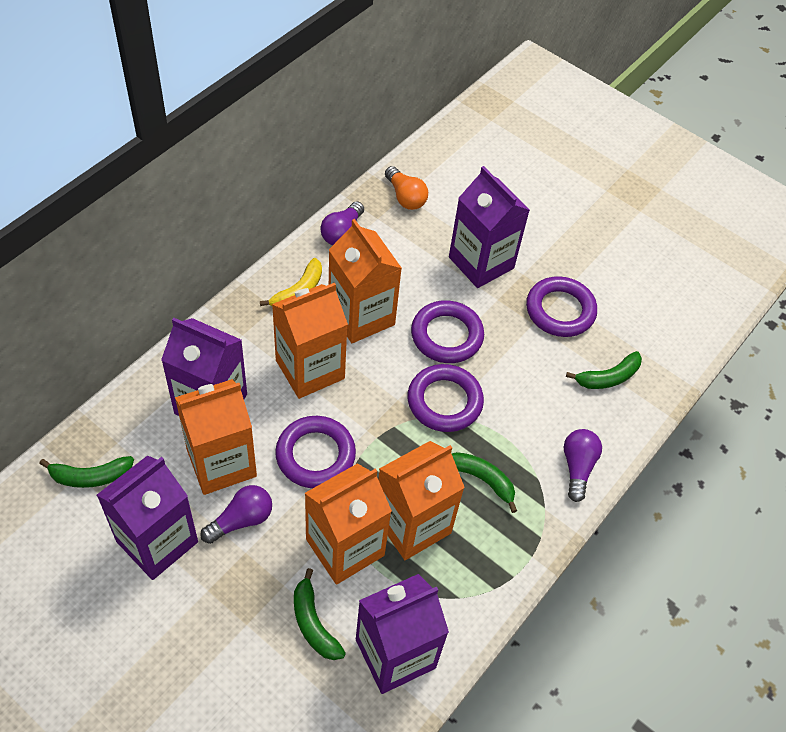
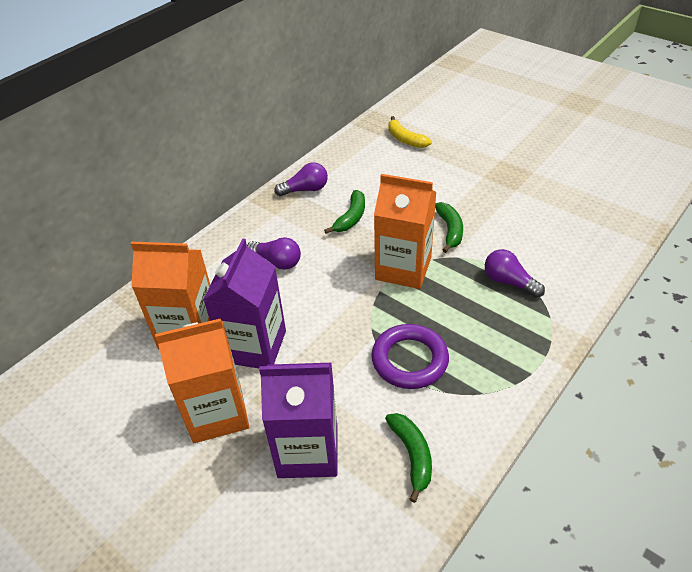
green banana: [39,456,134,488] [294,568,346,660] [452,452,517,513] [566,351,642,389] = 4 -> [324,190,365,234] [385,413,432,503] [435,202,463,253] = 3
orange carton: [175,379,257,495] [272,282,348,399] [305,463,392,585] [329,219,402,343] [378,441,465,560] = 5 -> [131,242,210,350] [155,319,249,443] [374,174,437,289] = 3
orange light bulb: [385,166,428,210] = 1 -> none = 0
purple carton: [97,455,198,580] [161,318,247,416] [356,574,449,694] [449,166,530,288] = 4 -> [203,239,286,368] [259,363,337,478] = 2
purple ring: [275,416,356,488] [408,364,484,432] [411,300,484,363] [526,276,597,337] = 4 -> [371,324,449,389] = 1

